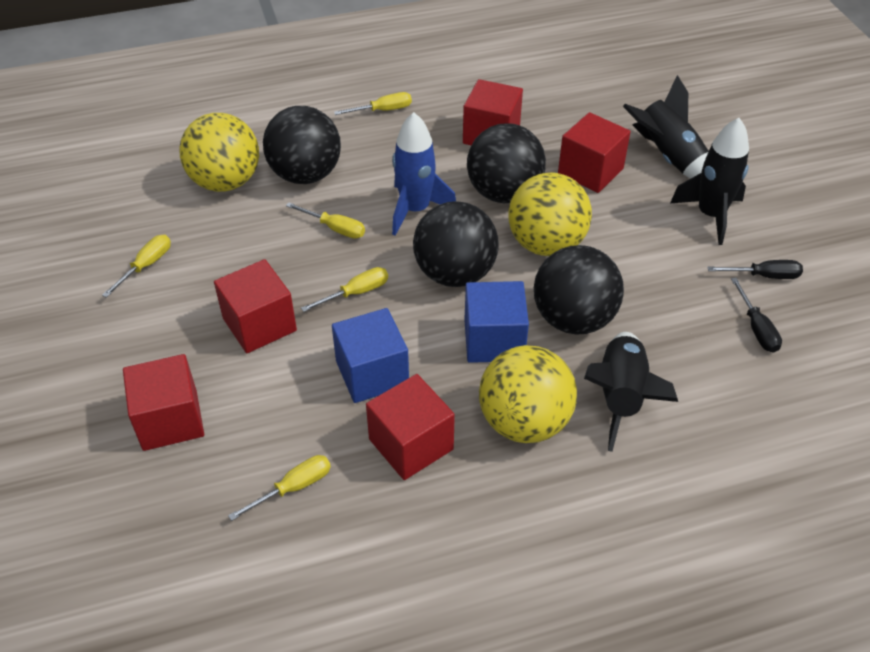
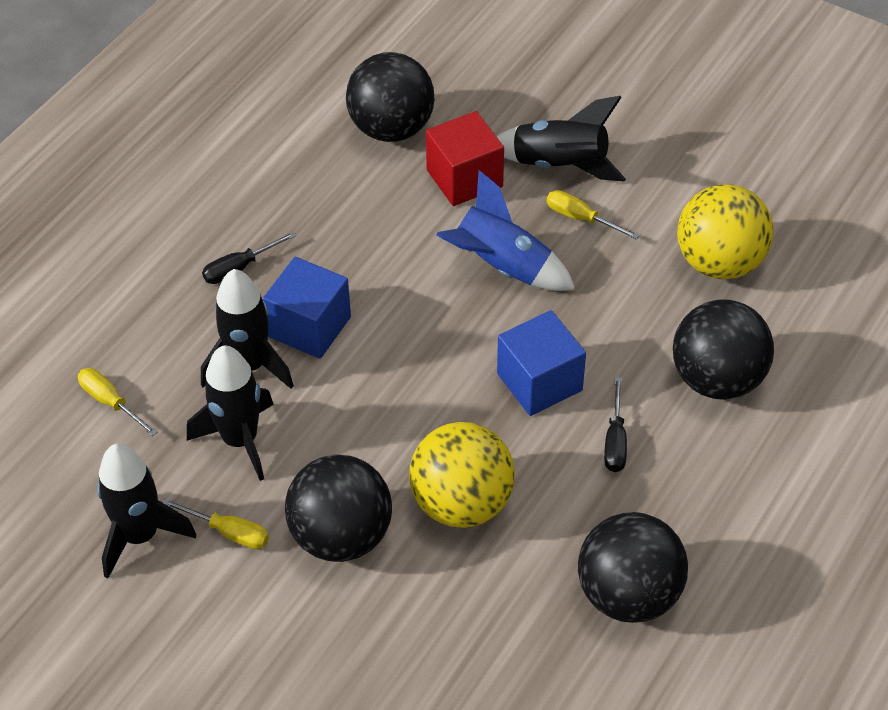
black rocket: [584,332,678,452] [623,75,709,179] [670,118,749,245] = 3 -> [97,443,196,578] [187,345,274,481] [201,269,294,389] [497,96,626,182] = 4
red cube: [123,354,204,451] [214,259,297,353] [366,374,455,480] [463,79,523,145] [558,112,631,193] = 5 -> [426,111,504,206] = 1
yellow ball: [179,113,259,192] [479,345,577,443] [509,172,592,256] = 3 -> [409,422,515,528] [677,184,774,279] = 2
yellow screwdriver: [102,235,171,298] [228,455,331,521] [286,203,365,239] [301,267,388,312] [334,92,412,115] = 5 -> [78,368,158,436] [162,498,269,549] [547,190,640,240] = 3

